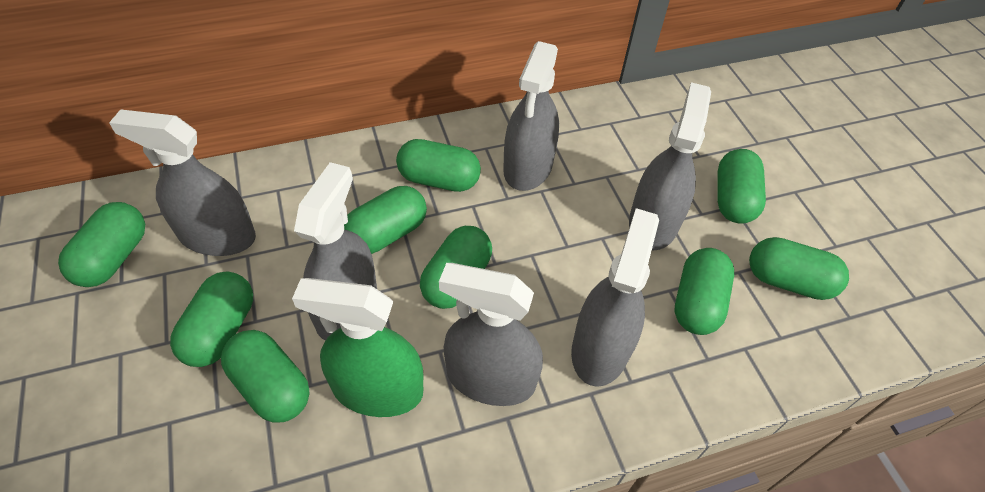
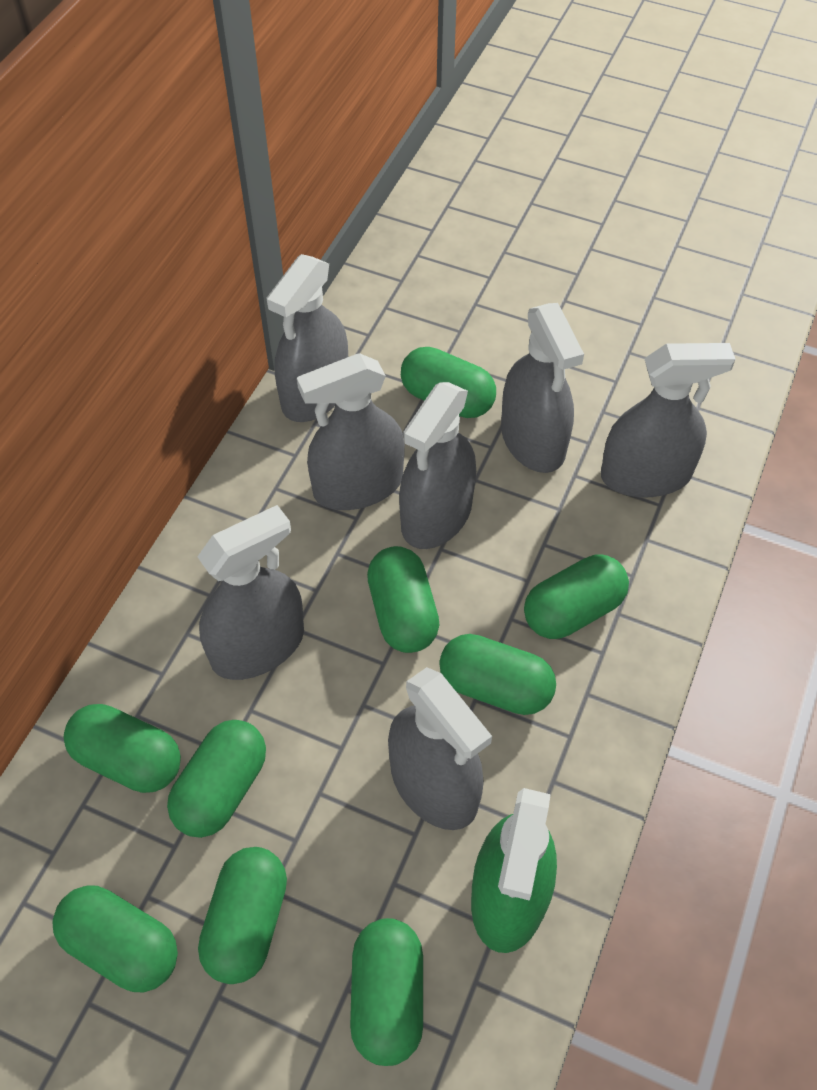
grey spray bottle: [109,109,256,256] [294,162,377,340] [439,263,543,406] [503,41,559,191] [571,208,659,387] [629,82,711,250] = 6 -> [197,505,304,680] [266,254,348,422] [297,353,405,510] [388,667,492,830] [399,382,476,549] [501,303,584,473] [601,343,735,498] = 7

